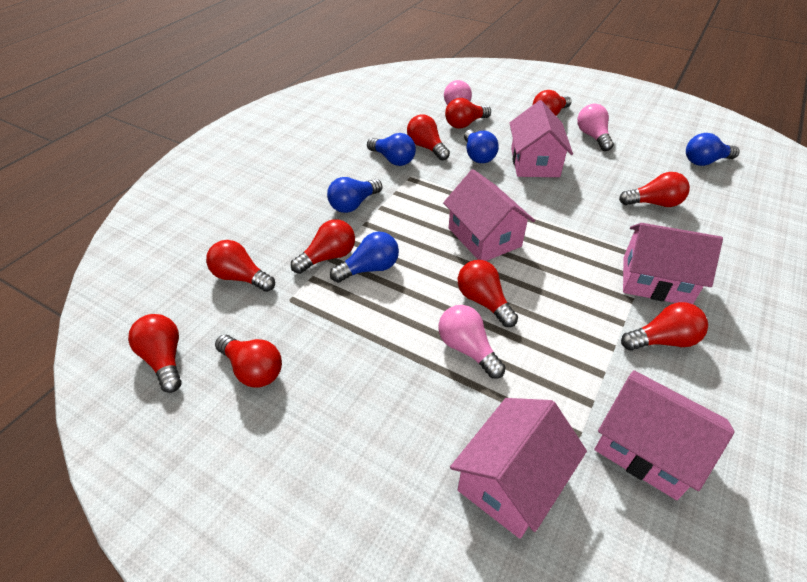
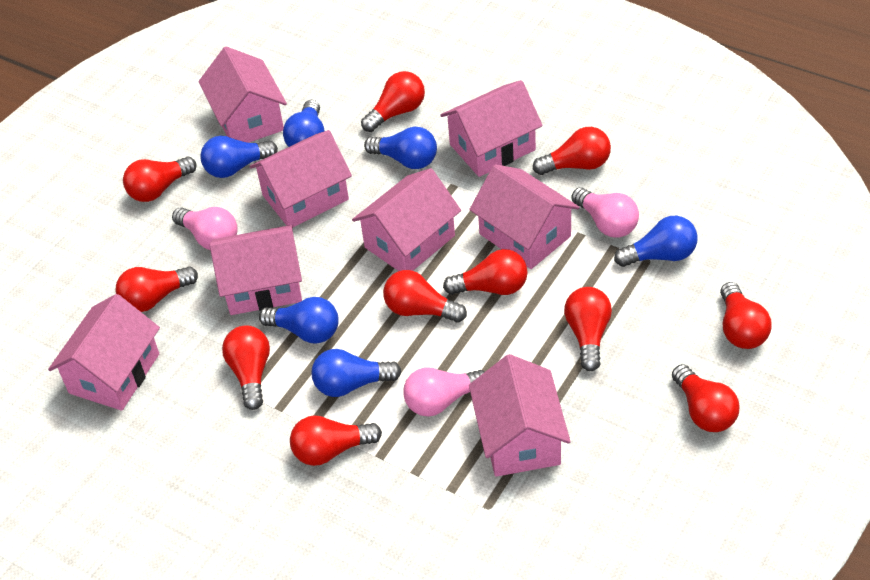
blue light bulb: [327,177,382,213] [330,231,399,283] [367,133,416,166] [464,130,499,163] [686,133,740,166] = 5 -> [200,136,278,178] [259,297,339,343] [283,100,325,147] [312,349,402,397] [364,127,437,169] [614,216,698,267] = 6
pink house: [443,169,535,261] [450,398,587,539] [510,100,573,177] [595,370,735,500] [623,223,723,304] = 5 -> [48,294,160,411] [198,46,287,143] [209,225,302,315] [250,130,352,227] [352,168,461,271] [440,80,543,177] [469,164,580,269] [469,354,571,477] = 8
red light bulb: [128,314,182,393] [206,240,275,292] [215,335,282,388] [291,219,355,274] [407,115,450,161] [445,98,491,128] [458,260,518,327] [533,90,572,116] [619,172,690,207] [621,302,708,350] = 10 -> [115,266,198,312] [123,157,197,202] [222,325,270,410] [290,415,382,466] [361,71,425,132] [383,270,467,323] [443,249,528,295] [533,127,611,175] [564,287,612,371] [672,364,739,432] [720,282,772,349] = 11

